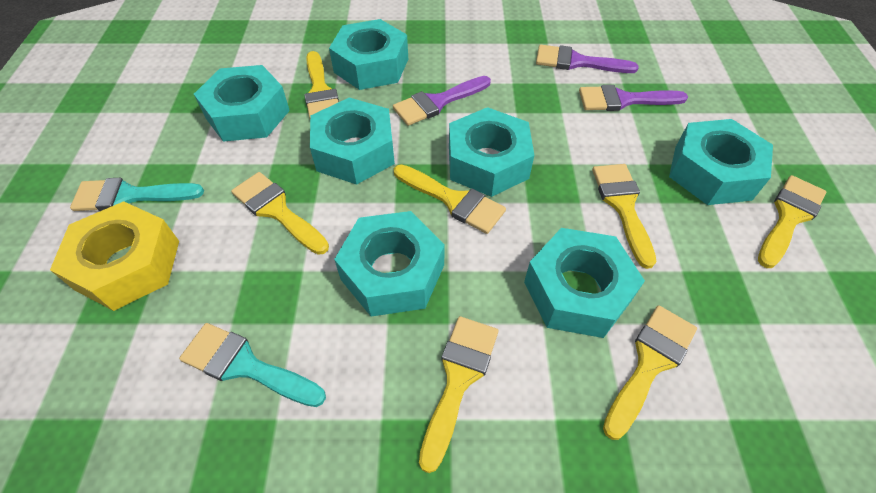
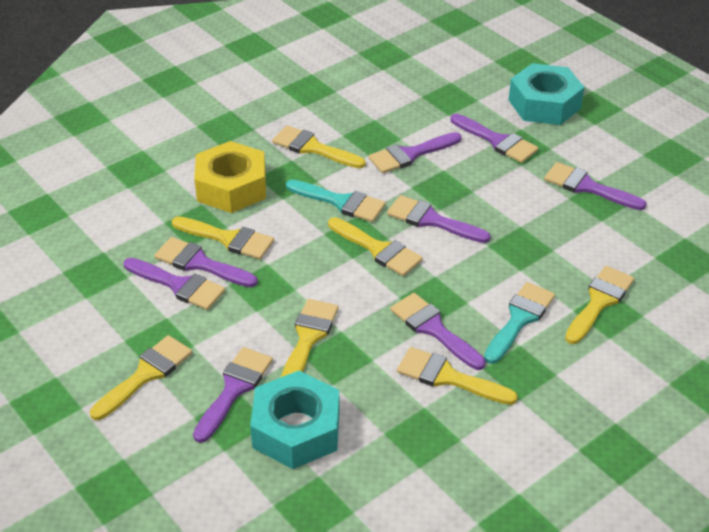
purple brush: [393,76,491,126] [536,45,638,73] [579,85,688,111] = 3 -> [124,258,225,310] [154,237,258,287] [193,347,273,443] [369,132,462,174] [387,195,491,243] [390,293,486,370] [451,114,538,163] [544,162,647,210] = 8
turquoise nut: [194,65,290,142] [310,97,395,185] [329,19,408,90] [334,211,445,317] [449,107,534,197] [524,228,645,338] [669,119,773,205] = 7 -> [250,371,340,469] [509,63,584,125] = 2

